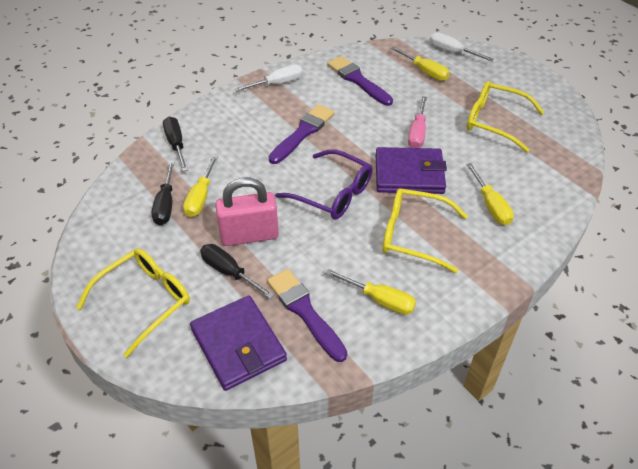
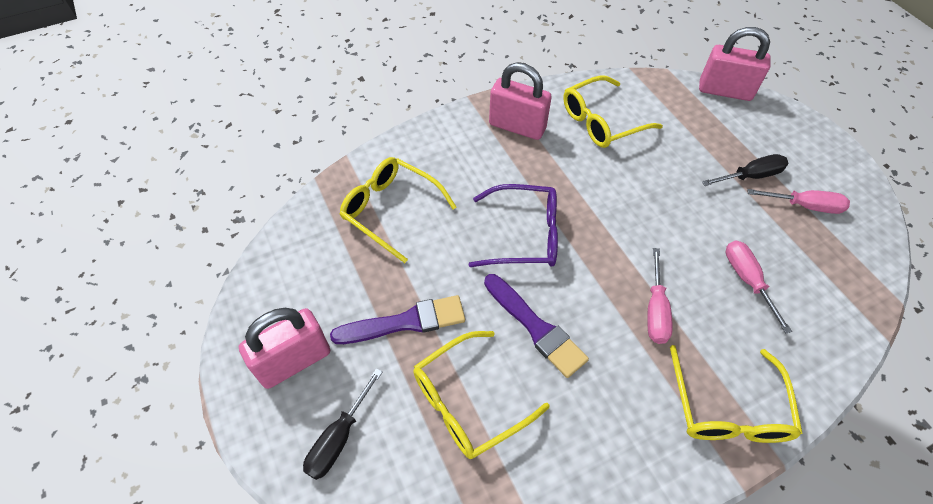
black screwdriver: [152,161,175,225] [163,117,188,171] [200,244,274,299] = 3 -> [303,368,382,480] [702,154,788,186] = 2
pink padlock: [215,178,279,246] = 1 -> [239,308,330,389] [489,63,552,140] [699,27,771,101] = 3
pink screwdriver: [408,96,427,148] = 1 -> [647,248,673,344] [726,241,792,334] [747,189,850,214] = 3
purple brush: [267,269,348,362] [269,104,335,164] [327,56,393,106] = 3 -> [330,295,465,344] [484,274,589,378] = 2
purple wallet: [190,296,287,391] [376,147,447,194] = 2 -> none = 0
white screwdriver: [234,64,303,92] [430,32,494,61] = 2 -> none = 0
yellow glasses: [76,249,190,357] [383,188,468,273] [467,81,545,152] = 3 -> [340,157,457,263] [413,331,550,459] [563,75,663,148] [670,345,803,443] = 4
yellow screwdriver: [183,155,218,217] [325,269,416,315] [391,46,450,81] [466,163,514,225] = 4 -> none = 0

